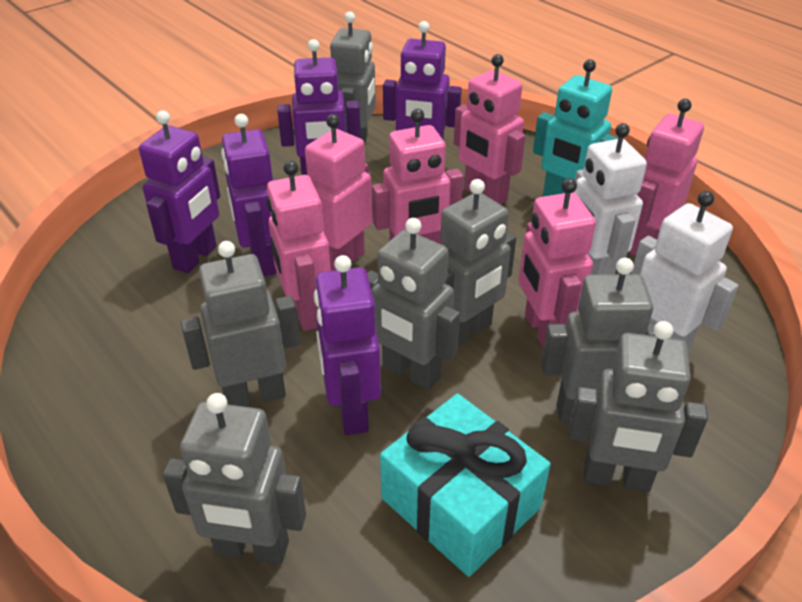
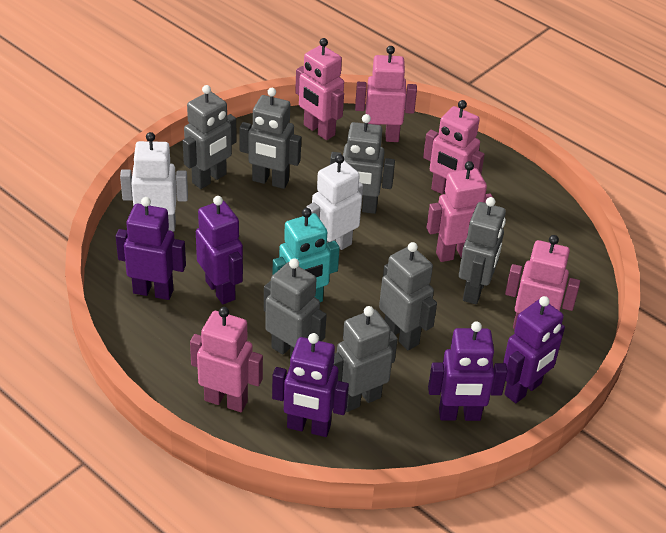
turquoise gift: [380,394,551,577] = 1 -> none = 0

